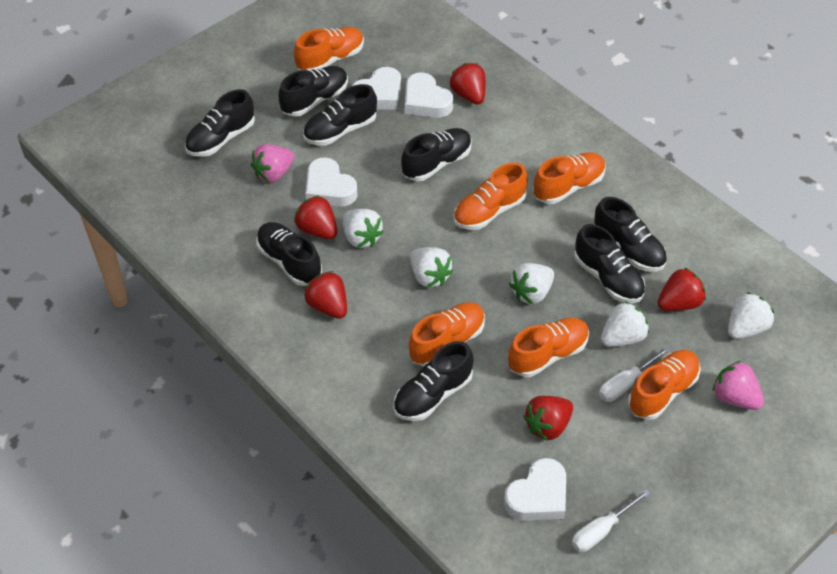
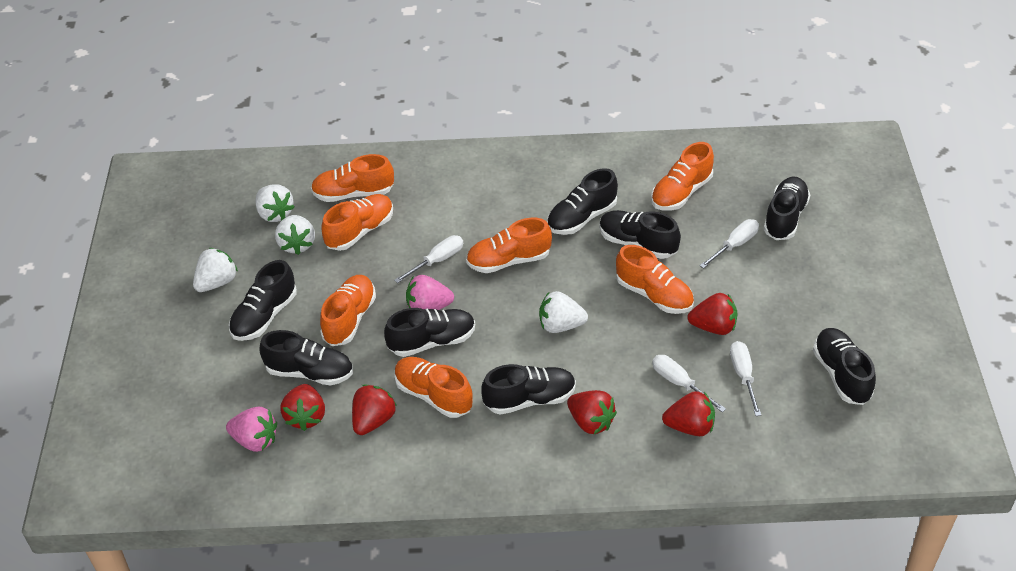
orange shoe: [294,27,364,71] [409,302,485,366] [453,163,528,230] [508,318,589,377] [533,152,606,204] [628,350,700,420] = 6 -> [311,154,394,202] [320,275,376,346] [321,194,393,251] [394,357,473,418] [466,218,552,273] [616,245,694,314] [651,142,714,211] = 7
white heart: [305,157,358,207] [352,67,401,110] [405,72,453,118] [504,458,566,521] = 4 -> none = 0
white screwdriver: [572,489,650,552] [599,347,670,402] = 2 -> [394,235,463,283] [652,355,726,412] [700,219,759,269] [730,341,761,416] = 4
white strawberry: [342,209,384,248] [410,247,453,288] [509,263,554,304] [601,301,649,347] [728,292,774,339] = 5 -> [193,248,238,292] [256,185,294,222] [275,215,315,255] [539,291,588,333] = 4

